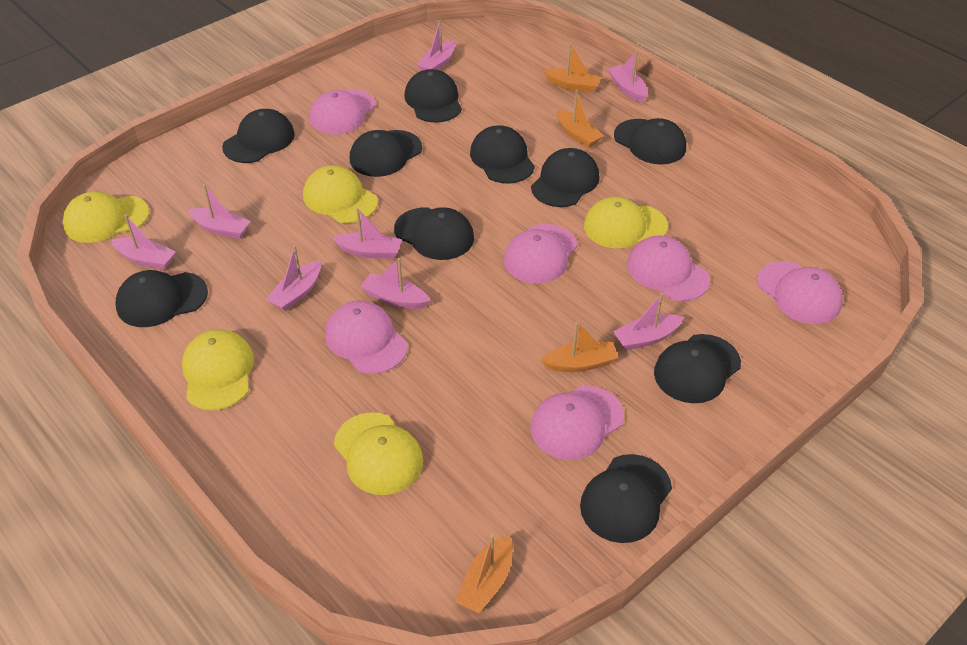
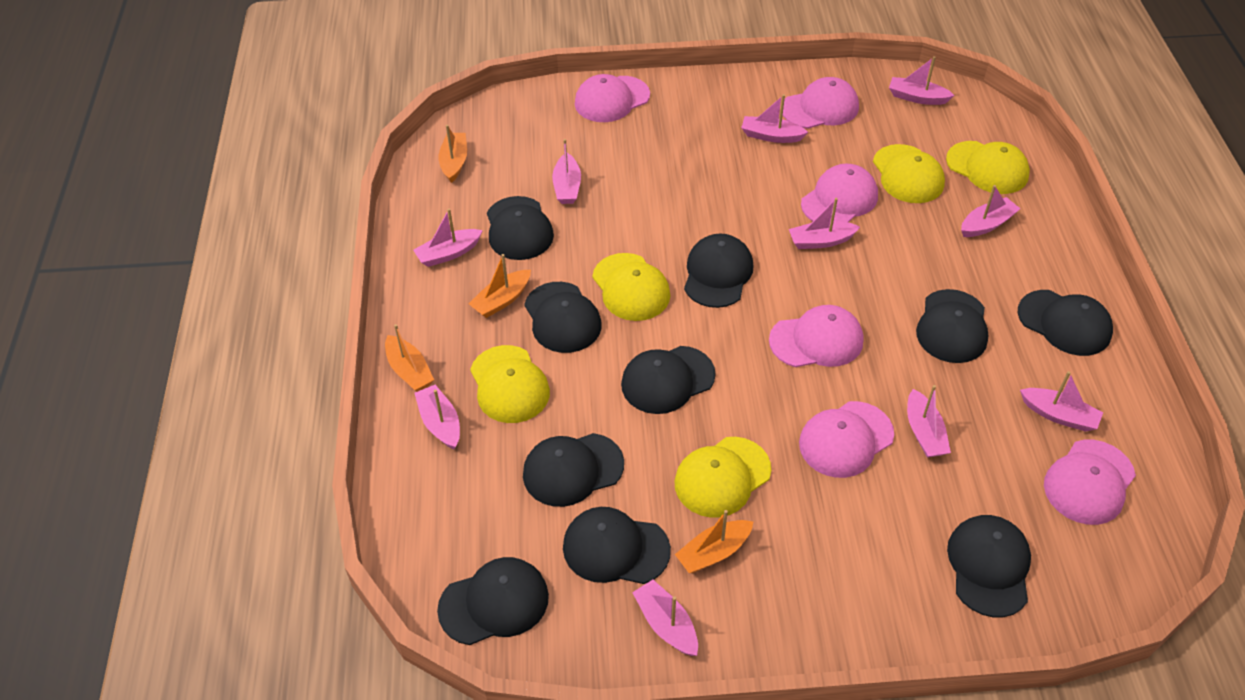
pink boat: [111,214,176,270] [188,184,251,239] [266,245,321,311] [333,208,402,259] [360,258,430,309] [417,20,455,71] [608,51,648,103] [613,293,684,350] = 8 -> [413,209,483,267] [415,385,460,450] [552,139,581,204] [632,580,698,656] [741,94,808,143] [789,198,860,249] [889,56,954,105] [907,385,951,458] [961,185,1020,237] [1020,371,1103,432] = 10

